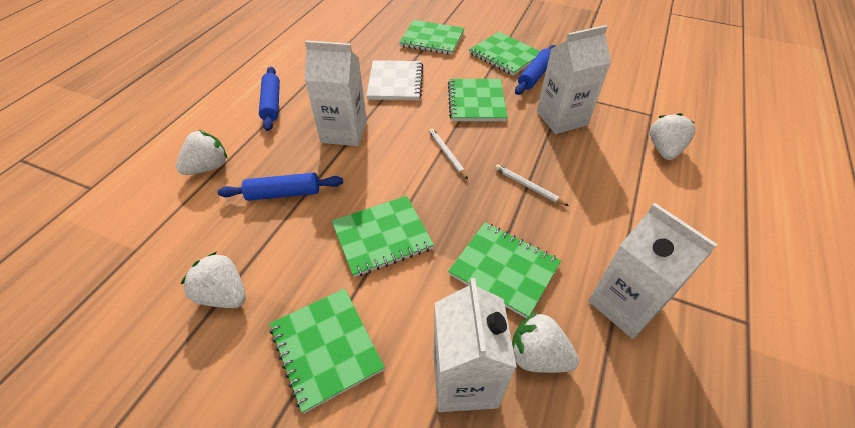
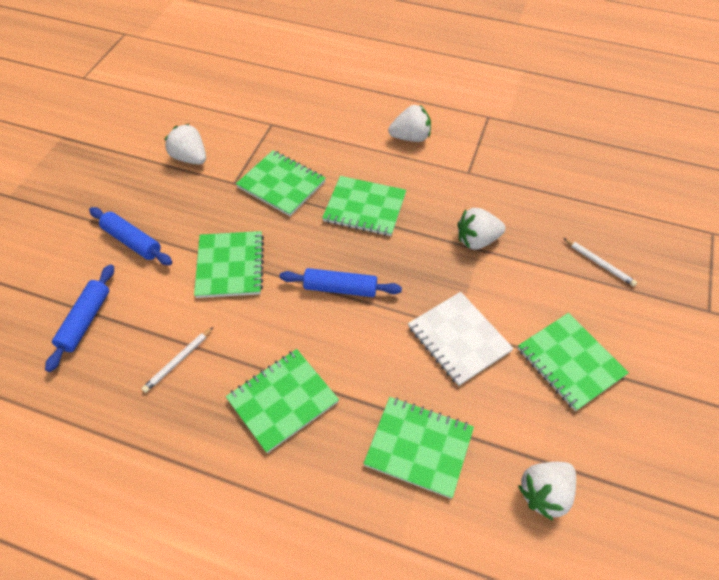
white carton: [305,40,367,146] [433,278,517,412] [537,25,611,134] [588,203,718,339] = 4 -> none = 0

